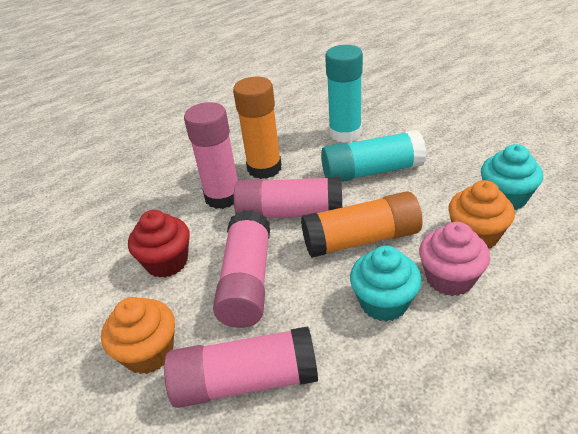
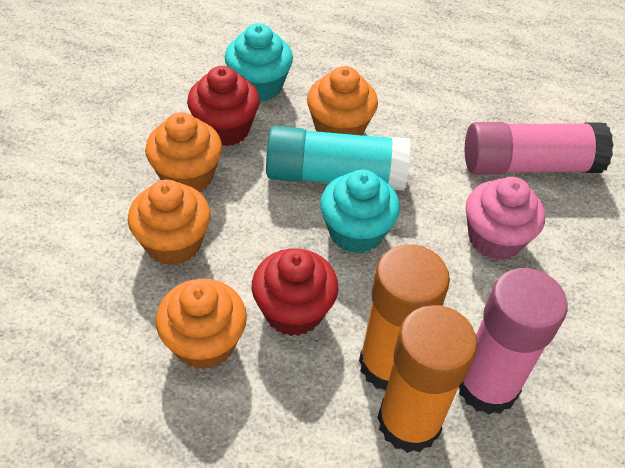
orange cupcake: [101,297,175,374] [448,180,515,248] = 2 -> [128,180,211,265] [145,112,222,192] [156,279,247,370] [307,66,378,135] = 4
pink glue stick: [164,326,318,408] [184,102,238,209] [213,210,270,328] [234,177,342,218] = 4 -> [459,268,568,415] [465,122,614,174] = 2
red cupcake: [128,210,190,278] = 1 -> [187,66,260,146] [252,249,339,336] = 2
turquoise glue stick: [321,130,426,182] [325,45,363,142] = 2 -> [266,126,410,190] = 1

